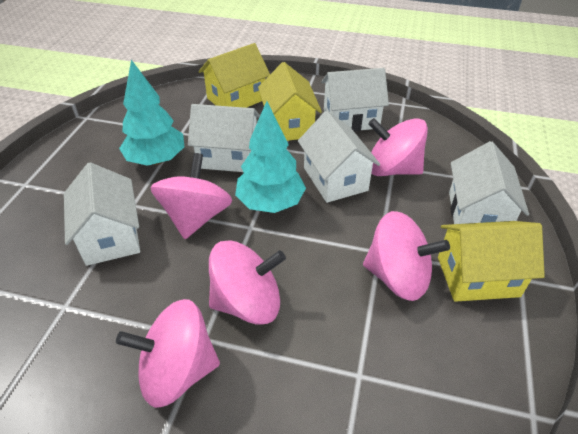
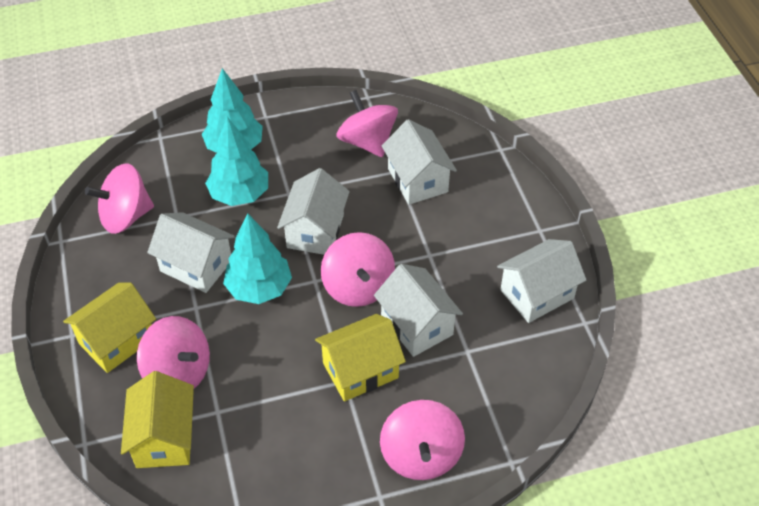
turquoise tree: [119,60,184,166] [235,101,306,213] = 2 -> [202,68,263,153] [205,117,268,206] [223,213,292,304] = 3

